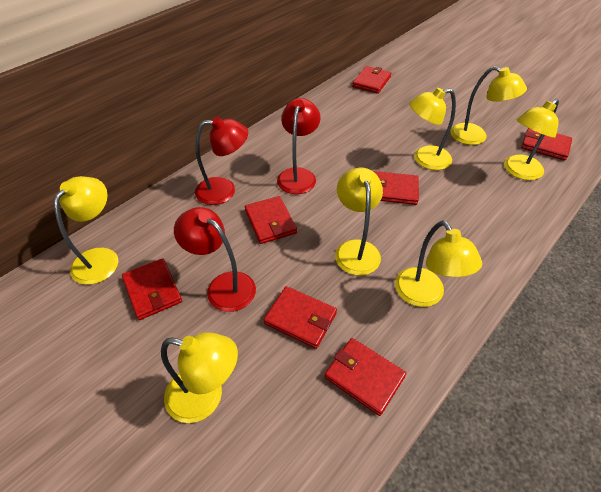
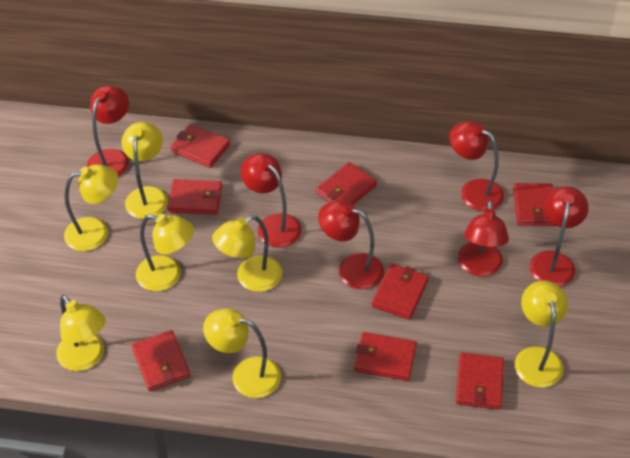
red lamp: [174,207,256,312] [195,117,248,205] [277,98,321,194] = 3 -> [87,86,129,177] [240,153,302,248] [318,200,384,289] [449,121,504,211] [458,200,509,277] [530,186,589,287] = 6
red wallet: [122,258,182,320] [245,196,297,244] [264,286,337,349] [324,338,406,416] [352,66,391,94] [373,171,419,205] [521,128,572,161] = 7 -> [132,330,191,391] [167,179,222,215] [170,124,230,168] [316,162,377,205] [354,332,417,381] [371,264,429,320] [456,352,504,410] [513,183,556,226] = 8

